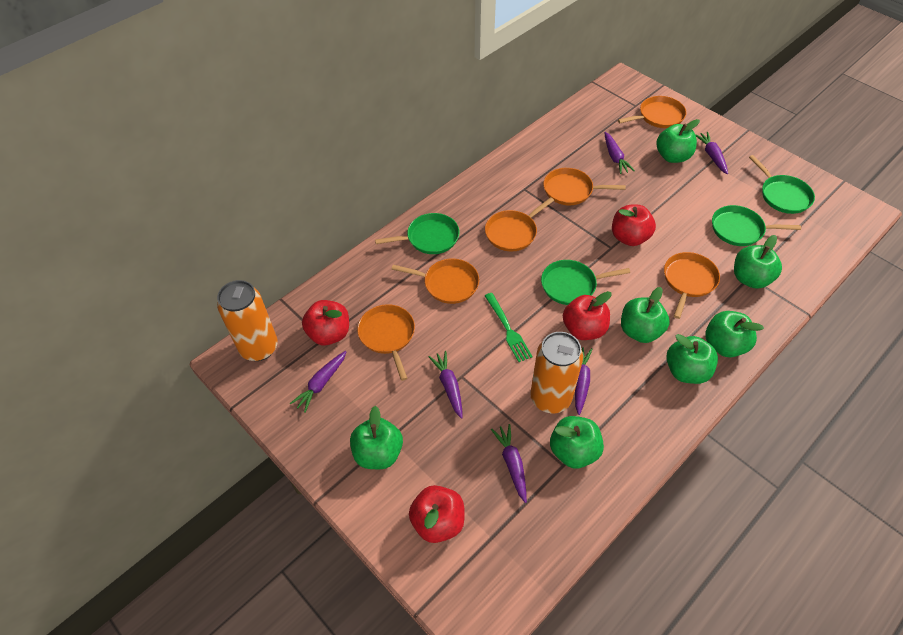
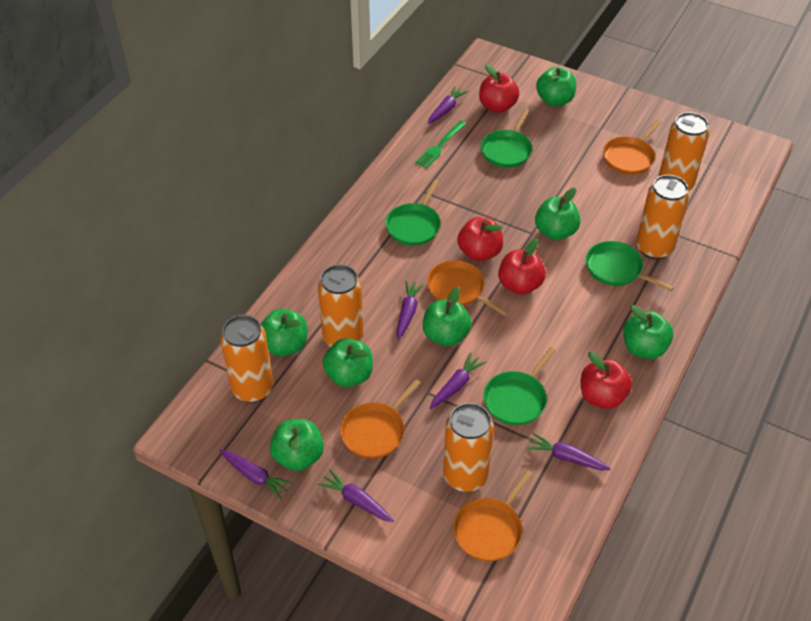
orange can: [217,280,278,361] [530,332,583,413] = 2 -> [220,315,274,403] [318,264,364,347] [443,403,494,492] [636,175,689,260] [658,112,709,191] = 5
orange pan: [357,304,415,381] [392,258,479,304] [485,197,554,251] [543,168,626,205] [618,96,686,128] [664,252,720,319] = 6 -> [340,379,421,459] [427,260,509,316] [453,470,533,561] [603,120,661,175] = 4

